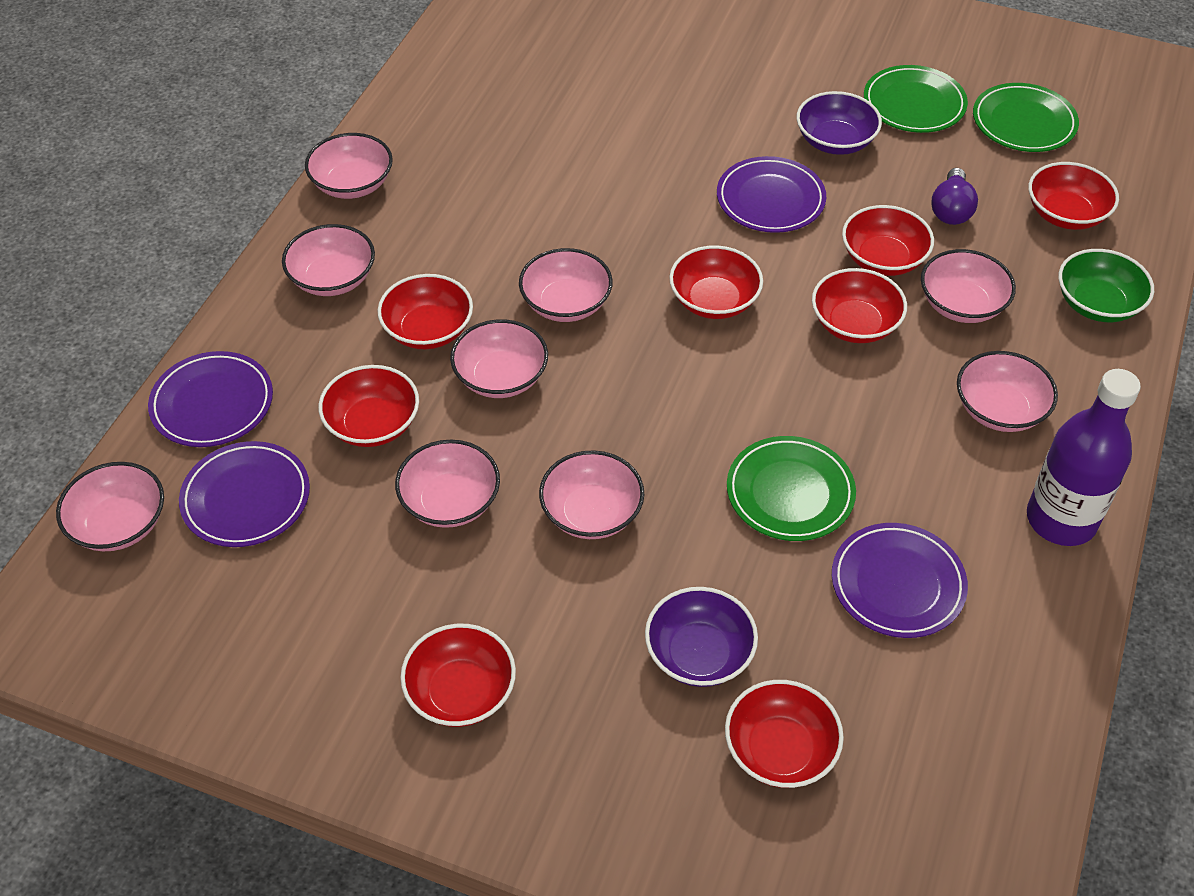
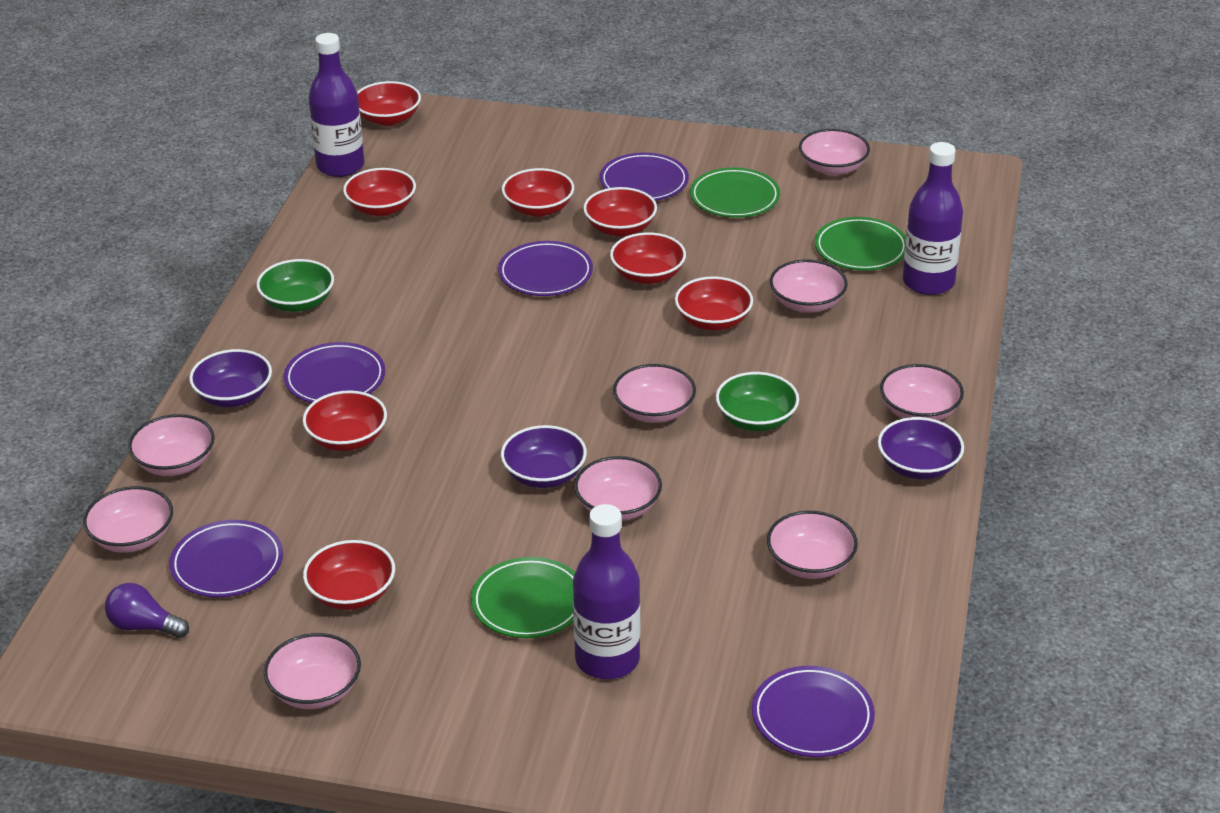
green bowl: [1059,249,1154,322] = 1 -> [257,259,334,312] [716,372,799,431] = 2
purple bottle: [1027,369,1141,546] = 1 -> [309,33,364,177] [573,504,640,679] [903,142,963,295] = 3
purple bowl: [645,587,758,687] [796,91,882,155] = 2 -> [189,349,272,407] [501,425,587,488] [878,417,964,479] = 3
purple plate: [148,351,273,447] [179,441,310,547] [717,156,826,233] [832,523,968,638] = 4 -> [169,520,283,597] [284,342,385,403] [498,241,593,296] [600,153,689,201] [752,666,875,757] = 5

